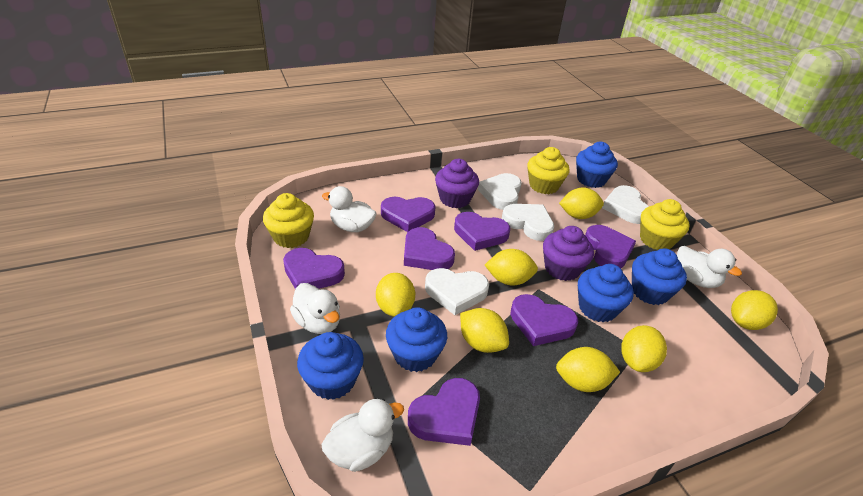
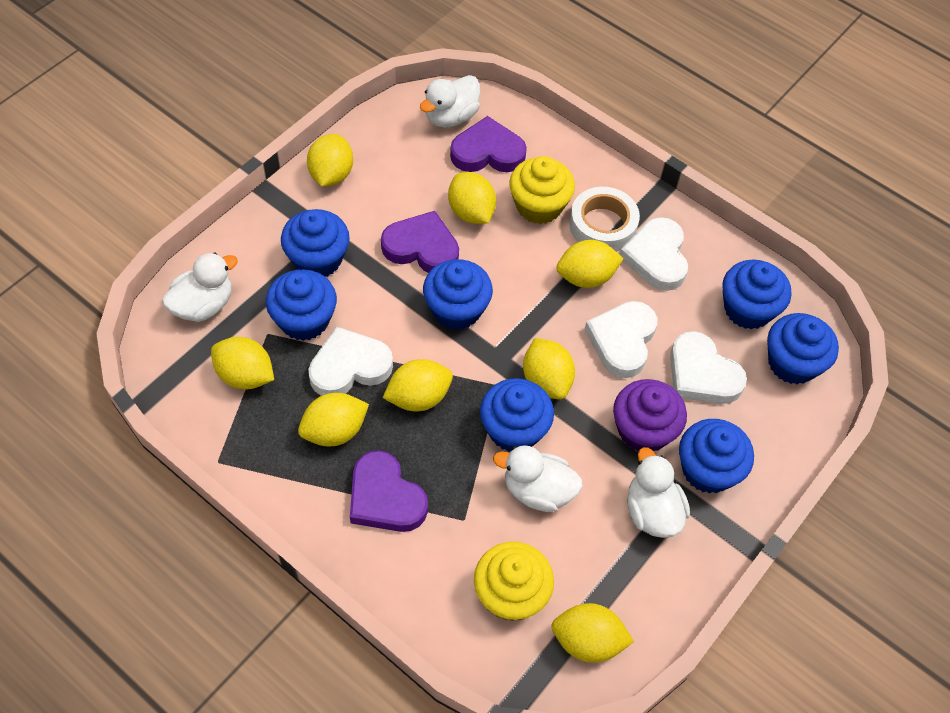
blue cupcake: [297,332,364,400] [386,307,447,372] [576,142,618,188] [578,264,634,323] [632,248,687,305] = 5 -> [266,269,337,341] [281,209,350,277] [423,259,493,330] [480,378,554,452] [679,419,754,494] [722,260,791,330] [767,313,839,384] = 7
purple cupcake: [435,159,479,208] [543,226,594,281] = 2 -> [613,379,687,452] = 1
purple heart: [283,248,345,289] [381,197,436,232] [404,227,455,270] [408,378,480,446] [454,212,510,251] [510,294,578,346] [585,225,636,268] = 7 -> [350,450,428,532] [381,211,459,273] [450,116,527,172] = 3
white tape: none = 0 -> [569,187,640,252] = 1
yellow cupcake: [263,193,314,248] [527,147,569,194] [640,199,690,250] = 3 -> [474,542,554,621] [509,156,575,224] = 2
yellow lemon: [376,273,415,317] [460,308,509,353] [485,249,538,286] [556,347,620,392] [559,187,604,219] [621,325,667,372] [731,290,778,330] = 7 -> [211,337,274,389] [298,393,369,447] [307,134,353,187] [383,359,453,411] [448,172,496,224] [523,338,575,400] [551,603,634,663] [556,240,624,288] = 8

